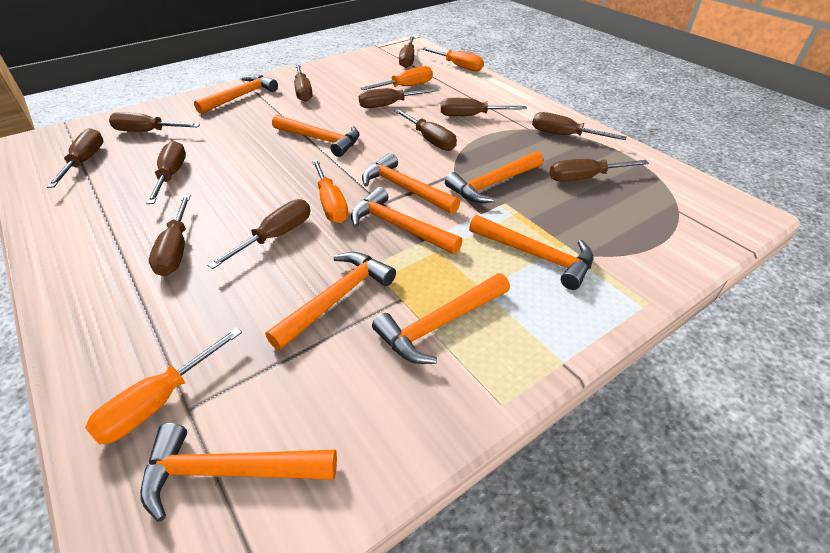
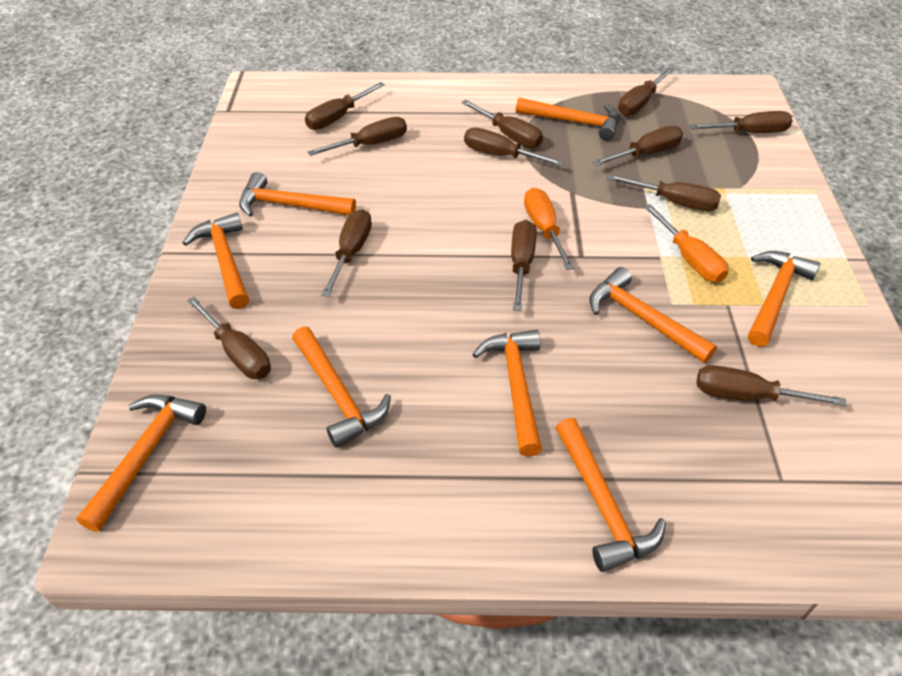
orange screwdriver: [85,327,242,445] [312,159,349,223] [361,66,433,90] [422,47,484,71] = 4 -> [524,188,574,270] [644,204,728,282] = 2

